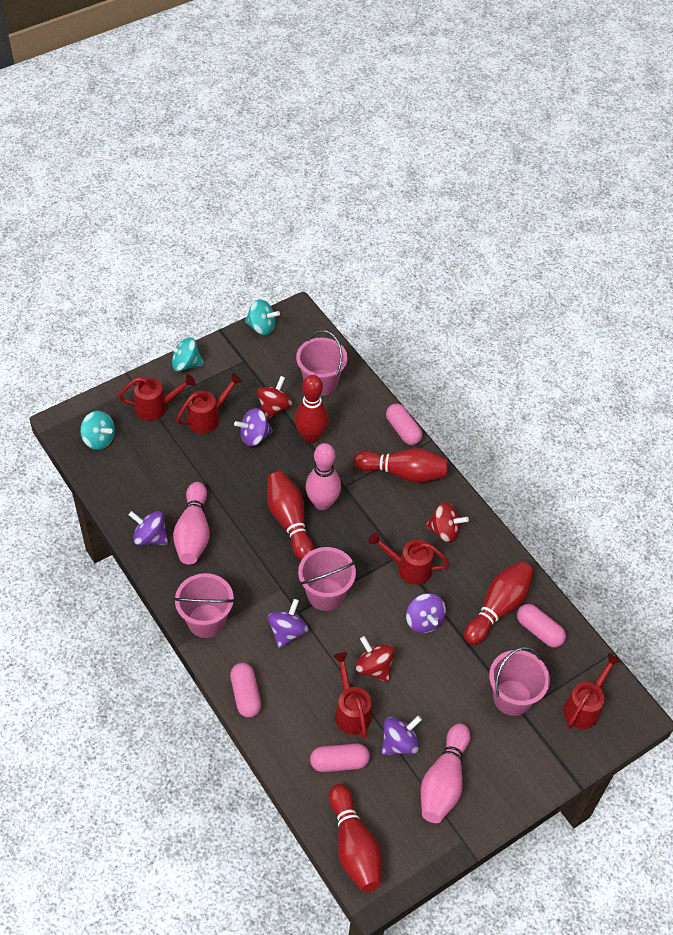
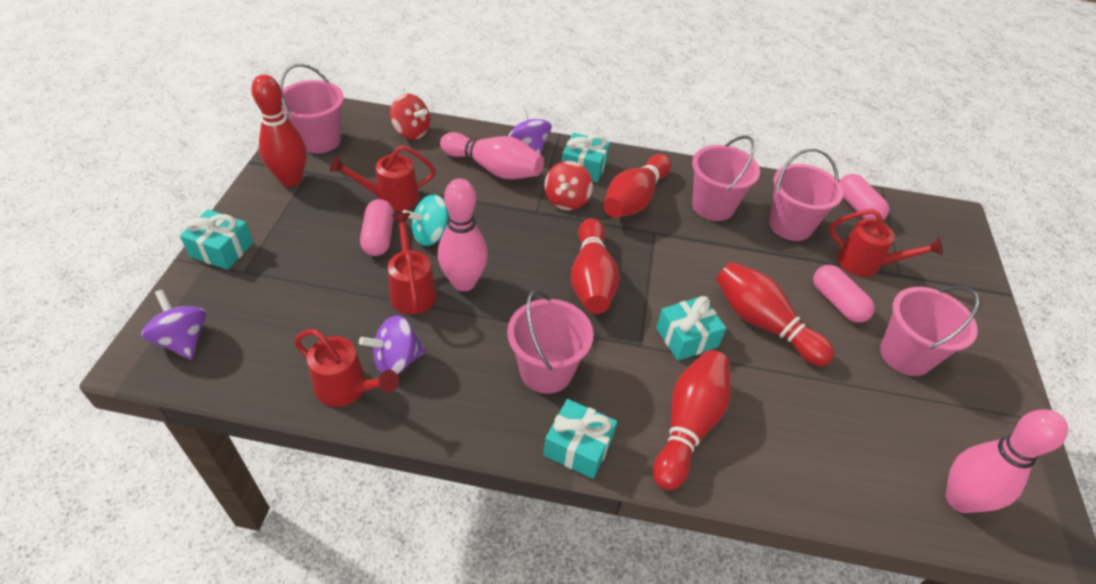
pink bucket: [174,573,235,638] [296,330,348,396] [298,547,356,611] [489,647,550,716] = 4 -> [280,64,344,153] [507,289,593,394] [692,135,760,221] [769,148,843,241] [880,286,979,376] = 5
pink capsule: [230,663,261,718] [310,743,370,772] [386,404,422,445] [517,604,566,648] = 4 -> [360,199,394,256] [813,265,875,323] [839,174,889,220] = 3
purple spinning top: [129,511,168,545] [234,408,273,446] [268,599,308,649] [382,715,422,755] [406,593,446,633] = 5 -> [141,289,206,360] [359,315,426,375] [508,106,551,155] = 3
red spinning top: [257,376,292,419] [356,636,394,682] [425,502,469,543] = 3 -> [390,93,430,140] [544,161,593,210] = 2
red watering can: [118,374,195,421] [176,373,242,434] [333,652,371,739] [368,532,450,585] [563,653,621,729] = 5 -> [294,329,399,407] [330,145,436,211] [388,213,436,315] [829,209,943,277] = 4
turquoise gift: none = 0 -> [180,209,253,270] [543,399,617,479] [562,133,610,182] [656,296,726,361] = 4
turquoise spinning top: [80,411,115,450] [164,338,204,372] [245,299,280,335] = 3 -> [402,194,449,246] = 1

